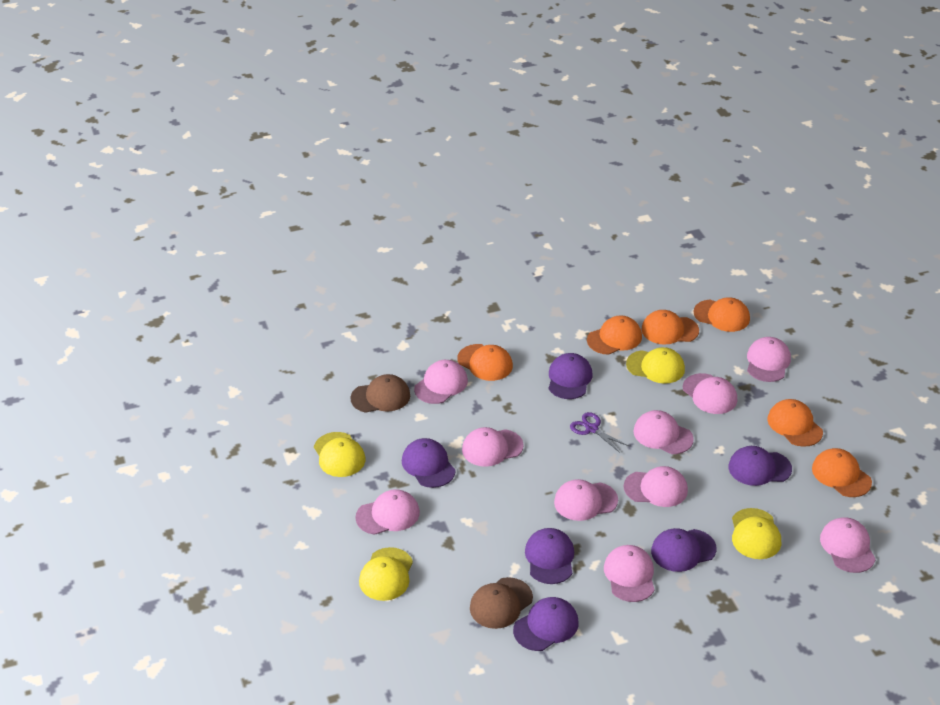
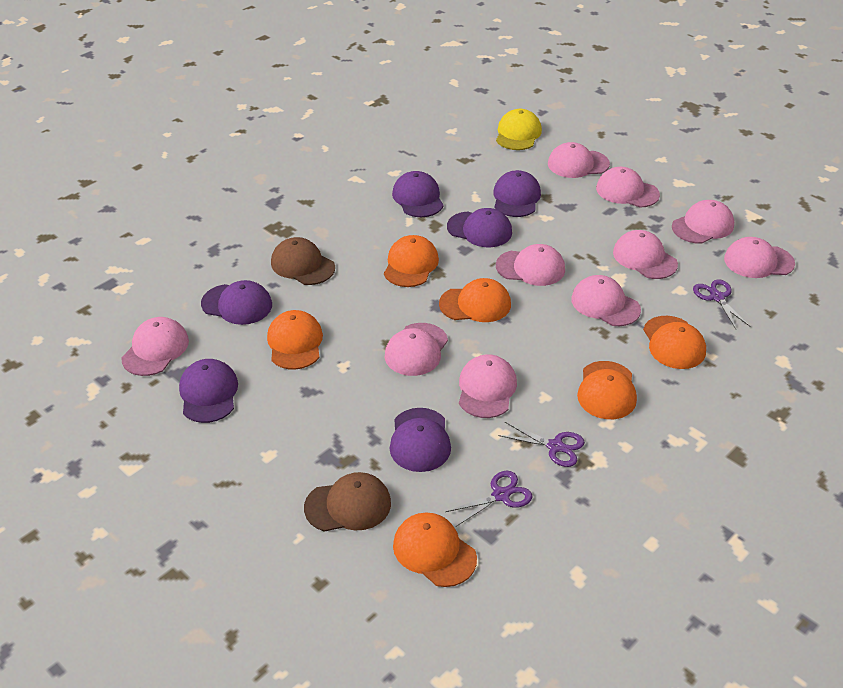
purple scissors: [570,412,629,453] = 1 -> [445,471,532,527] [498,422,585,467] [693,279,751,329] = 3
yellow cap: [314,432,365,477] [359,547,413,601] [626,347,685,384] [732,508,781,559] = 4 -> [496,109,542,150] = 1

